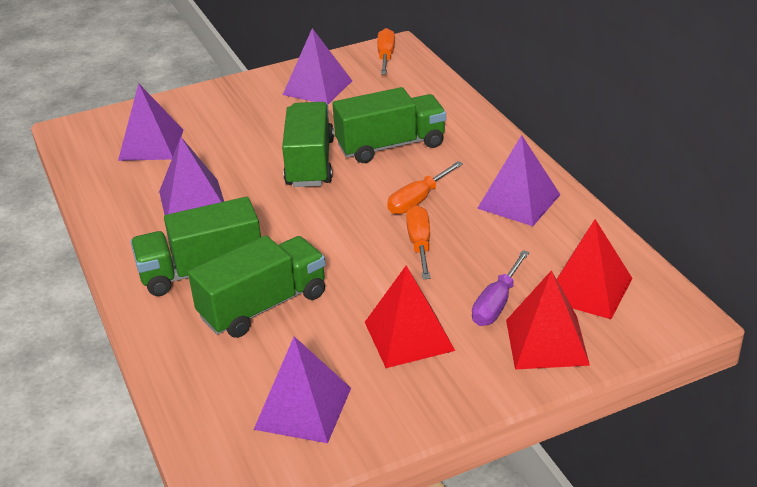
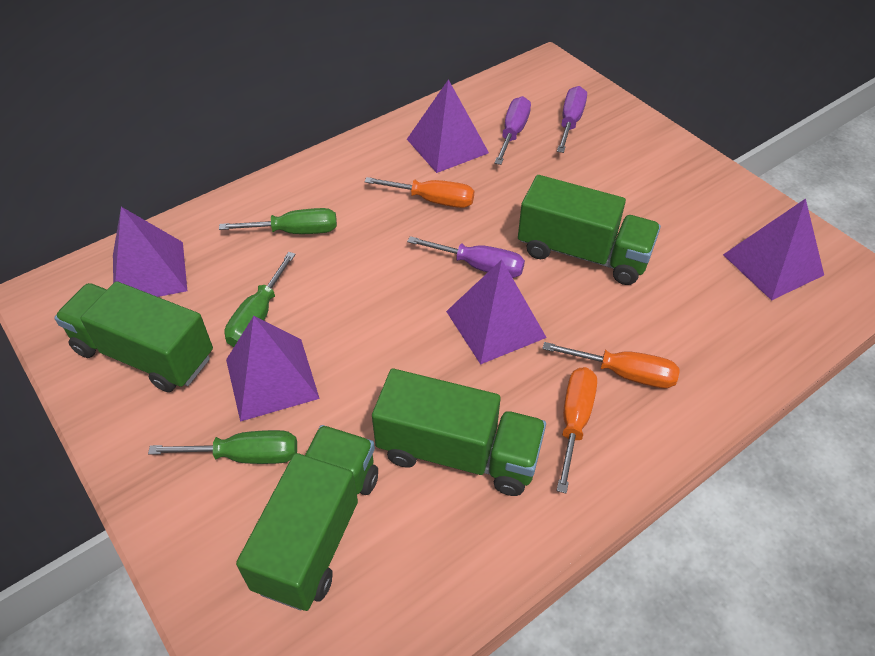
green screwdriver: none = 0 -> [148,430,297,464] [219,208,337,234] [224,252,296,347] = 3
purple screwdriver: [472,250,529,326] = 1 -> [407,236,525,278] [494,96,531,165] [557,86,587,153] = 3
red pyramid: [365,265,455,368] [506,270,590,369] [557,219,633,319] = 3 -> none = 0

